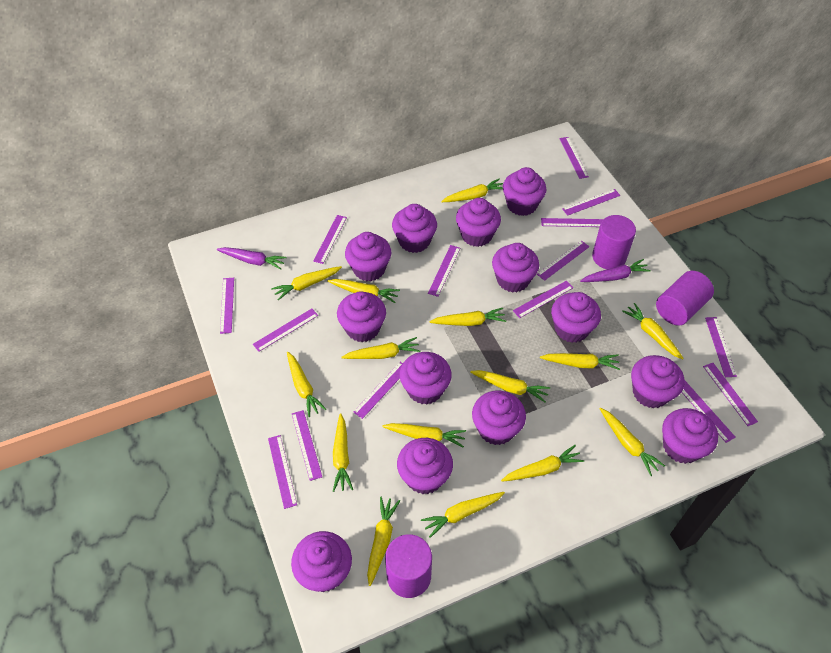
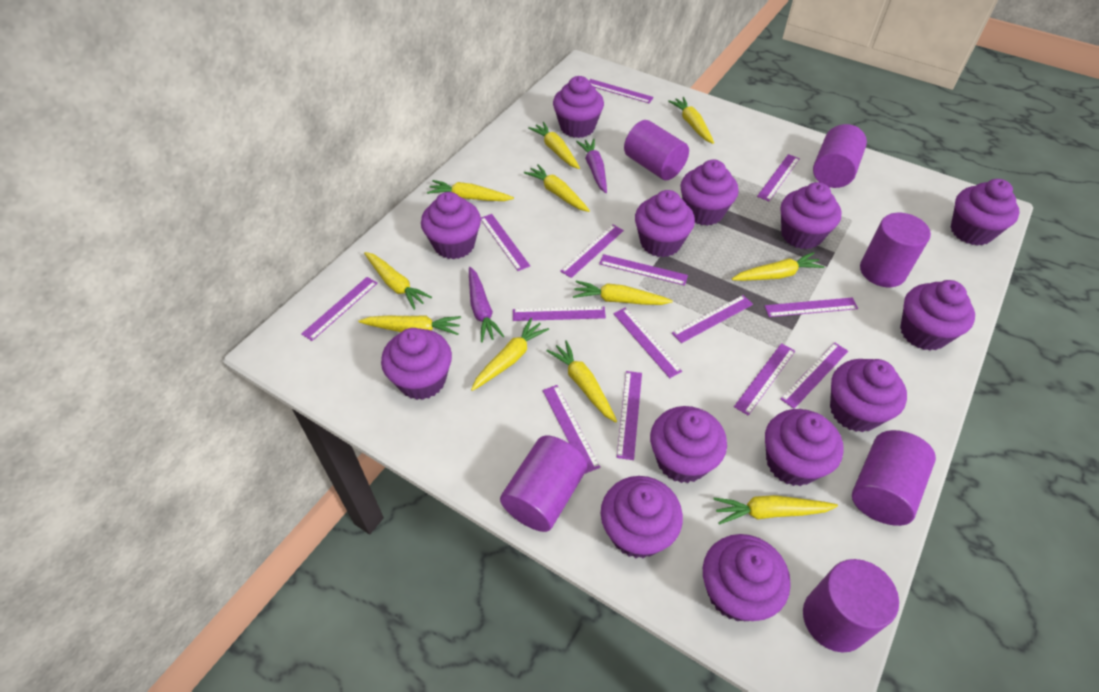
purple cylinder: [385,534,432,598] [592,215,636,269] [656,271,714,326] = 3 -> [500,435,587,532] [624,120,689,180] [803,559,899,653] [813,124,867,188] [852,430,936,526] [860,213,931,287] = 6
purple ruler: [220,278,234,334] [253,309,318,352] [268,435,297,509] [292,410,322,481] [313,215,347,264] [353,362,403,419] [428,245,460,297] [513,281,573,318] [537,241,590,281] [541,218,603,227] [559,137,589,179] [562,189,620,216] [682,380,736,443] [703,363,758,426] [705,317,737,377] = 15 -> [301,277,377,341] [481,214,530,271] [513,306,606,321] [543,385,600,474] [560,225,624,278] [589,79,654,103] [599,254,688,286] [613,307,682,378] [617,371,642,460] [672,295,753,343] [734,343,795,415] [757,154,800,201] [765,297,858,317] [780,343,848,409] = 14
yellow carrot: [271,266,342,300] [287,352,326,417] [327,279,400,303] [333,413,353,492] [342,337,420,359] [367,497,400,586] [382,423,466,448] [421,492,505,538] [429,308,506,326] [441,178,503,202] [470,370,550,403] [501,445,584,482] [540,353,620,370] [600,408,665,476] [622,303,684,360] = 15 -> [359,315,461,335] [364,252,432,310] [427,180,514,201] [471,318,549,391] [524,164,590,212] [528,122,580,169] [546,340,617,422] [573,281,673,305] [668,97,714,144] [713,495,838,525] [732,252,824,281] = 11

